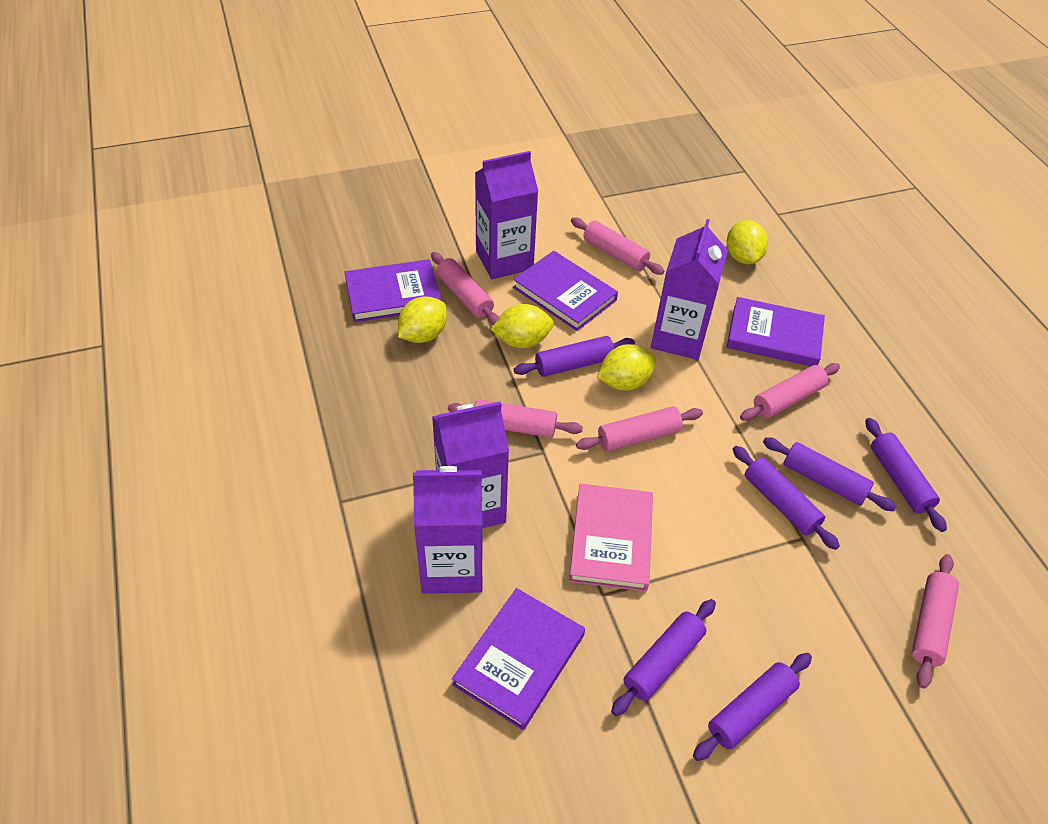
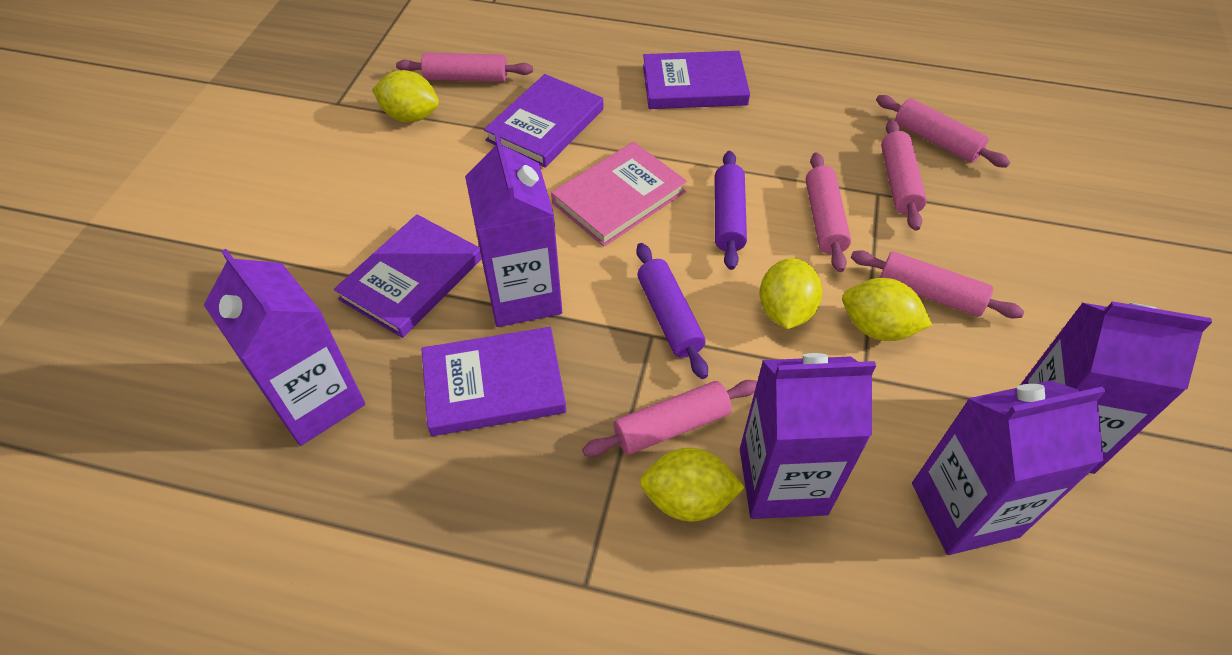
purple carton: [413,466,483,594] [432,402,509,528] [475,151,538,279] [651,219,728,360] = 4 -> [204,249,365,446] [465,134,562,327] [740,353,876,519] [912,380,1106,555] [1020,301,1212,474] = 5
purple rolling pin: [514,336,635,377] [611,599,716,716] [693,653,812,761] [733,446,840,550] [763,437,897,511] [865,418,947,532] = 6 -> [636,243,708,379] [715,151,747,270] = 2

